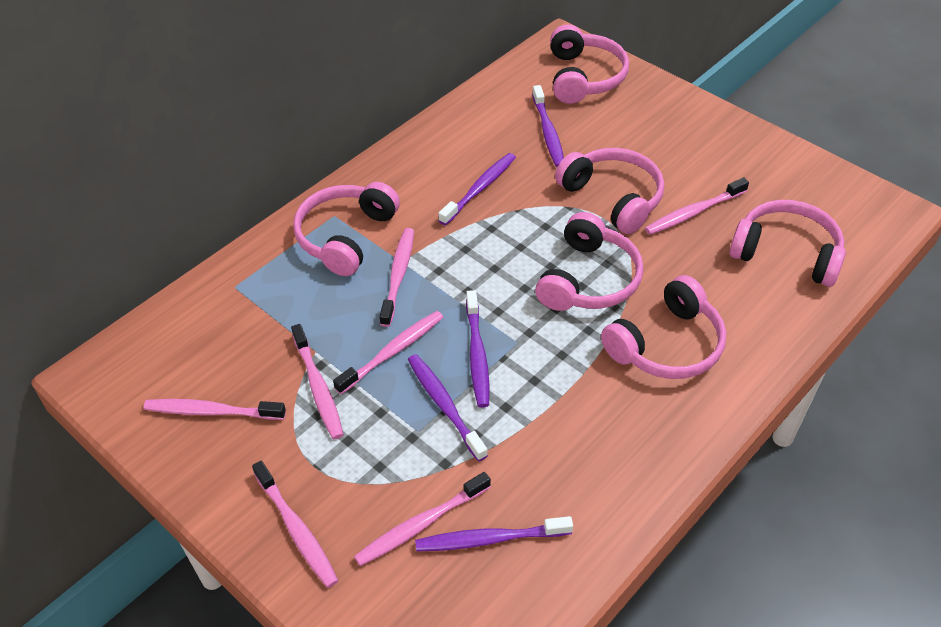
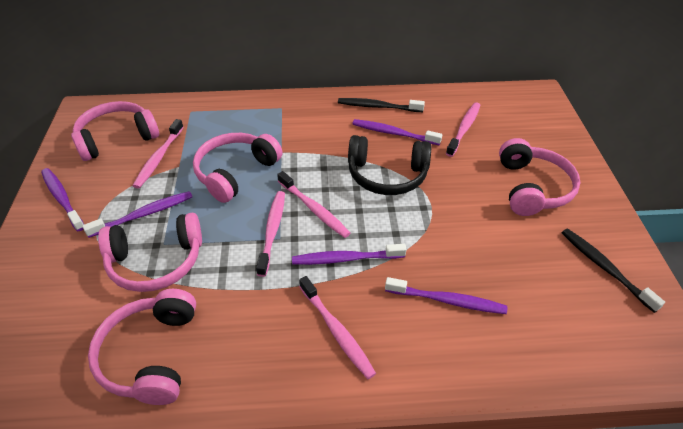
black headphones: none = 0 -> [348,135,431,195] = 1
black toothbrush: none = 0 -> [338,98,425,112] [562,229,665,313] = 2
pink headphones: [293,182,400,276] [535,212,644,311] [550,24,629,104] [555,148,664,234] [601,275,726,379] [729,200,846,287] = 6 -> [71,101,159,161] [88,289,196,405] [98,213,202,292] [193,133,283,203] [499,138,580,216] = 5
pink toothbrush: [143,399,286,420] [252,461,339,588] [291,324,344,439] [333,311,443,394] [354,472,491,566] [379,228,414,327] [645,177,749,235] = 7 -> [133,119,184,188] [256,191,285,277] [277,171,350,238] [299,276,376,379] [446,102,480,157] = 5

